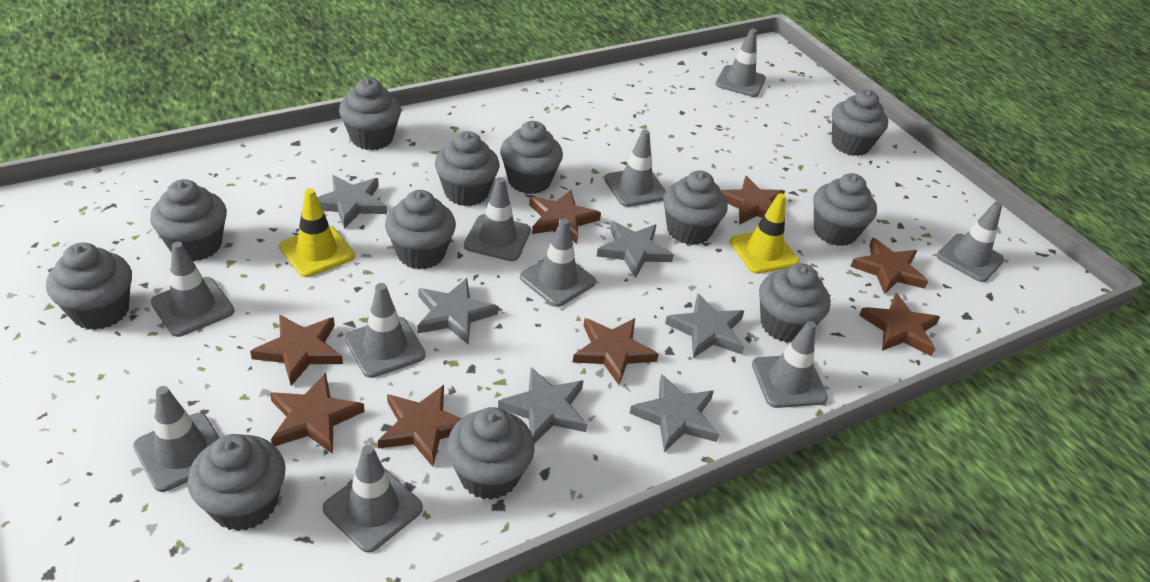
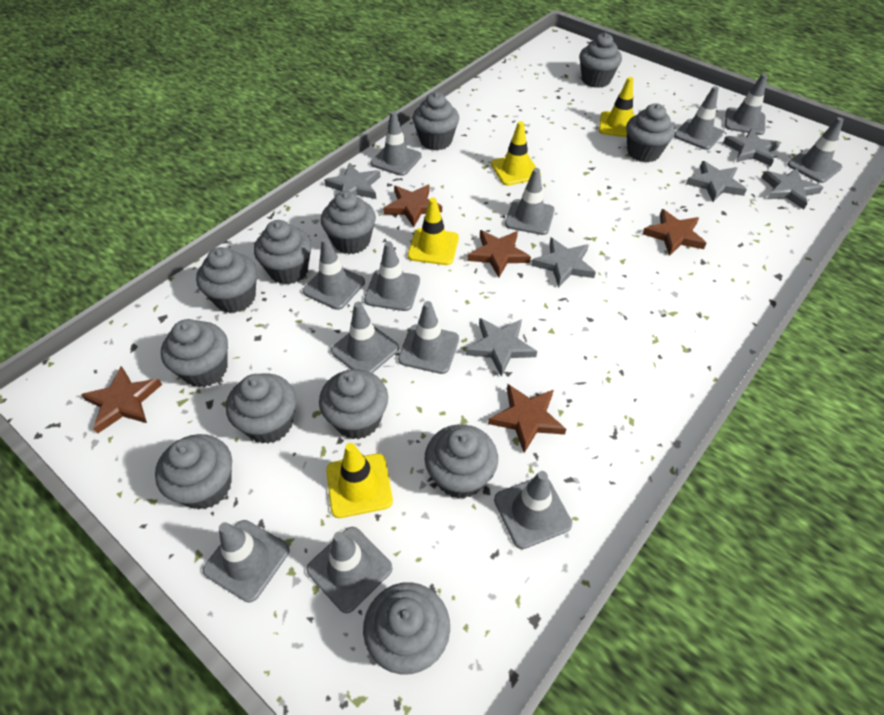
brown star: [250,314,343,386] [270,373,365,454] [378,385,462,467] [529,190,601,244] [573,318,659,385] [720,176,785,225] [850,238,928,294] [859,293,940,356] = 8 -> [81,366,162,434] [383,185,442,227] [467,230,531,278] [488,384,566,453] [643,209,707,256] = 5
grey traffic cone: [133,386,219,492] [151,241,235,337] [323,445,423,553] [345,283,426,378] [464,177,531,261] [520,218,596,307] [604,129,666,207] [715,29,766,97] [752,321,828,408] [936,201,1005,282] = 10 -> [203,520,290,603] [303,238,365,310] [306,527,393,613] [331,302,399,373] [364,241,420,311] [371,111,422,176] [398,301,459,374] [494,471,572,549] [505,168,555,235] [674,86,724,150] [725,74,767,135] [787,117,844,183] = 12
yellow traffic cone: [279,188,355,277] [730,193,799,274] = 2 -> [326,443,393,518] [408,198,459,265] [491,121,541,186] [599,77,635,137] = 4

